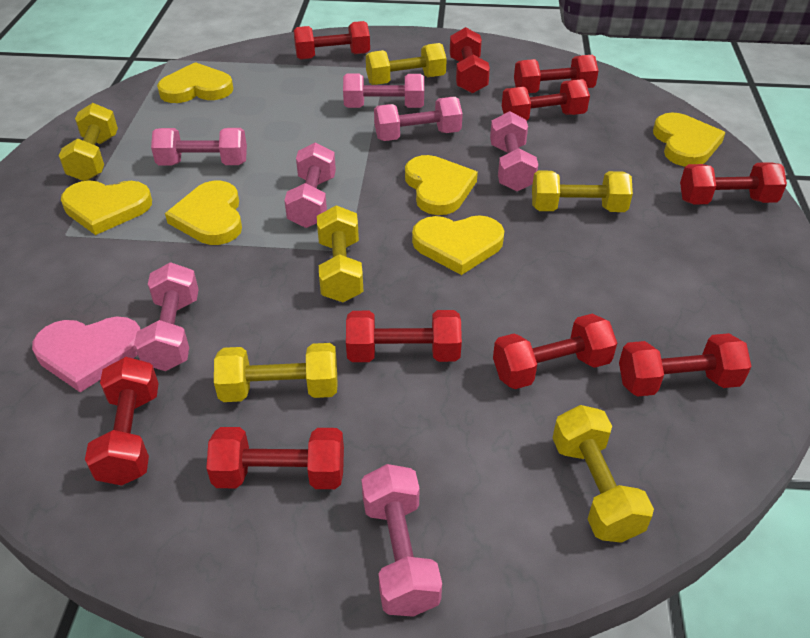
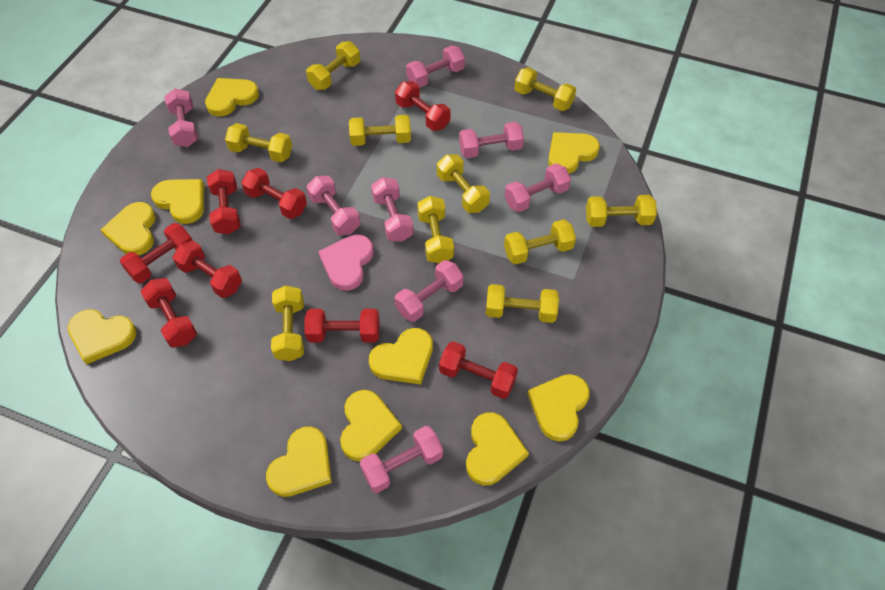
pink dumbbell: [134,262,199,371] [151,128,247,166] [284,142,336,228] [343,74,424,108] [362,464,442,617] [374,97,463,141] [490,111,538,191] = 7 -> [164,89,198,147] [307,176,360,235] [359,426,443,493] [371,177,414,242] [395,260,464,322] [406,45,465,88] [459,122,524,158] [505,163,571,212] = 8
red dumbbell: [85,357,159,486] [206,427,344,489] [293,21,370,60] [346,310,462,362] [450,27,490,94] [493,314,617,389] [502,79,590,121] [514,55,599,93] [619,333,752,397] [680,162,787,205] = 10 -> [120,223,193,283] [140,278,197,348] [173,241,242,298] [207,169,241,234] [241,168,307,219] [305,309,379,342] [395,81,450,131] [439,341,518,399] = 8
yellow dumbbell: [59,103,118,181] [214,343,338,402] [317,205,363,302] [366,43,447,85] [532,171,633,212] [553,405,654,543] = 6 -> [225,123,292,162] [271,285,304,361] [306,41,360,90] [349,115,411,146] [417,196,454,263] [437,154,490,213] [486,284,559,323] [504,219,576,265] [514,67,576,111] [586,195,657,227] = 10
yellow heart: [61,181,152,235] [157,62,233,103] [165,181,242,245] [405,155,478,215] [412,215,504,275] [653,112,725,167] = 6 -> [68,309,137,364] [101,202,156,255] [151,179,204,224] [205,78,259,116] [266,427,332,497] [340,390,402,461] [369,328,433,384] [466,412,529,485] [527,374,590,441] [548,132,600,174] = 10

